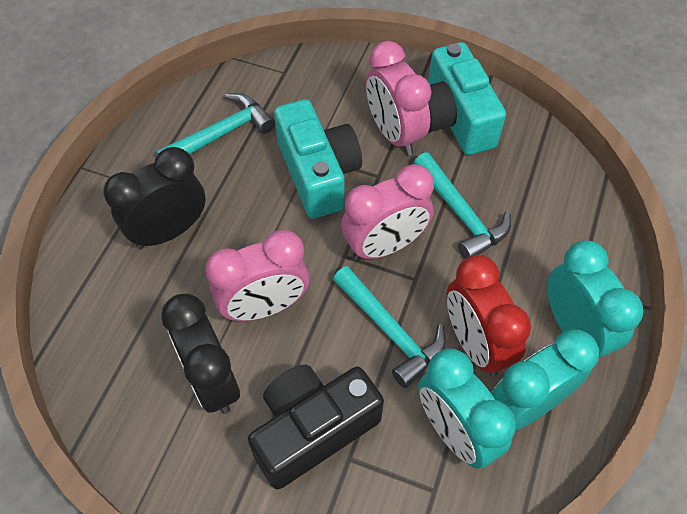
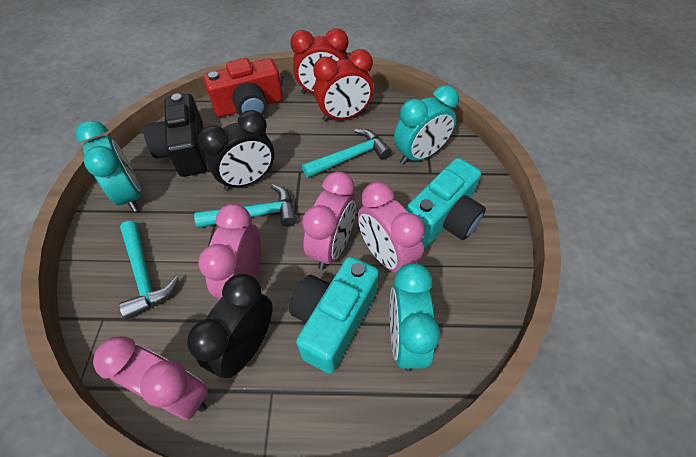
pink clock: [205,230,309,321] [341,164,434,261] [366,41,431,155] = 3 -> [93,336,208,420] [198,204,261,299] [302,171,356,270] [358,182,425,272] = 4
red camera: none = 0 -> [203,58,283,117] = 1
red clock: [447,255,531,376] = 1 -> [290,28,348,94] [313,49,373,122] = 2

